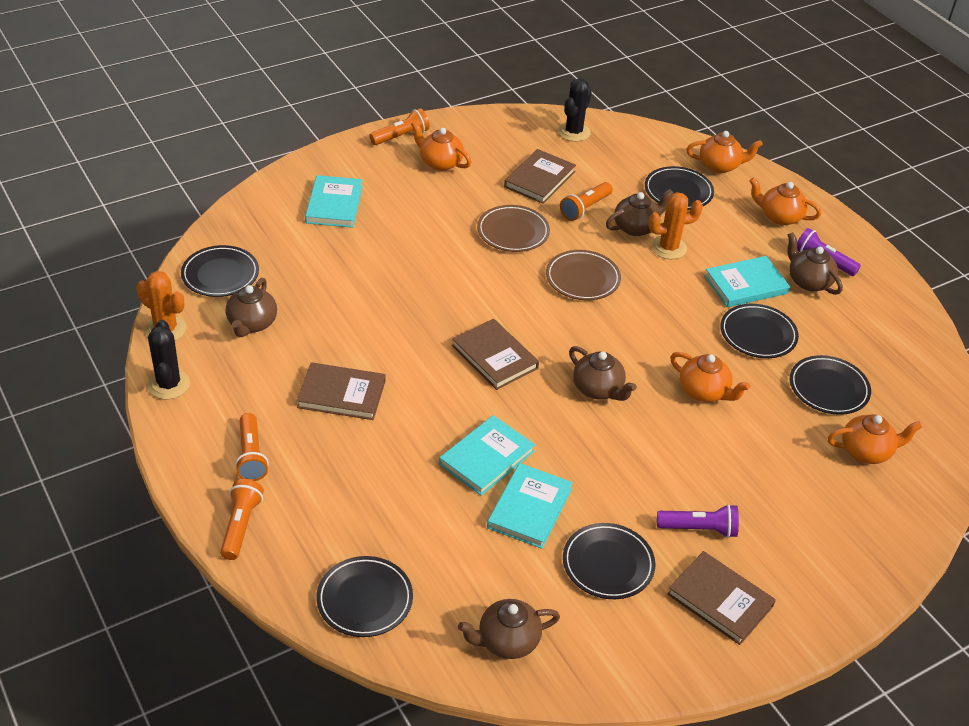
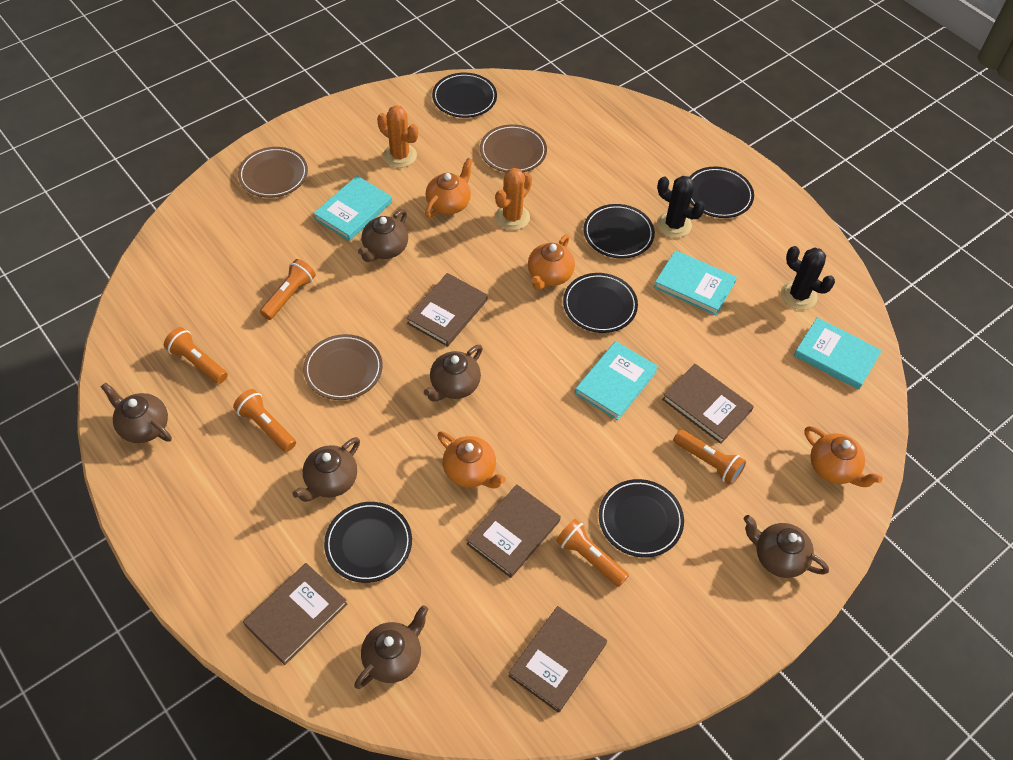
brown book: [297,362,385,420] [452,319,539,390] [504,149,576,204] [667,551,776,645] = 4 -> [243,563,347,665] [407,273,487,347] [467,484,561,578] [509,606,607,713] [662,364,754,444] = 5
brown plate: [477,205,550,252] [546,250,621,300] = 2 -> [238,147,308,198] [303,334,383,400] [480,124,547,173] = 3
brown teapot: [226,278,277,337] [458,599,560,659] [569,346,637,401] [606,189,673,236] [787,232,843,295] = 5 -> [101,382,172,443] [292,437,360,502] [354,605,429,689] [358,209,408,262] [424,345,483,402] [744,515,829,578] = 6
orange flashlight: [220,479,264,560] [235,413,269,481] [369,108,430,145] [560,182,613,221] = 4 -> [164,327,228,384] [233,389,296,452] [260,259,316,320] [556,519,629,587] [673,429,746,485] = 5
orange teapot: [411,121,471,171] [670,352,750,402] [686,131,763,173] [750,177,821,225] [827,414,922,464] = 5 -> [425,158,473,218] [437,431,506,489] [528,234,575,290] [804,426,882,487] = 4
purple flashlight: [657,504,739,538] [797,228,861,276] = 2 -> none = 0

